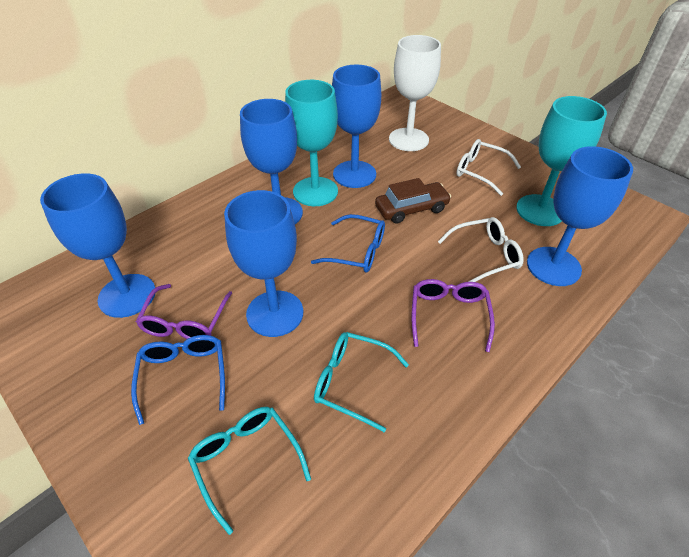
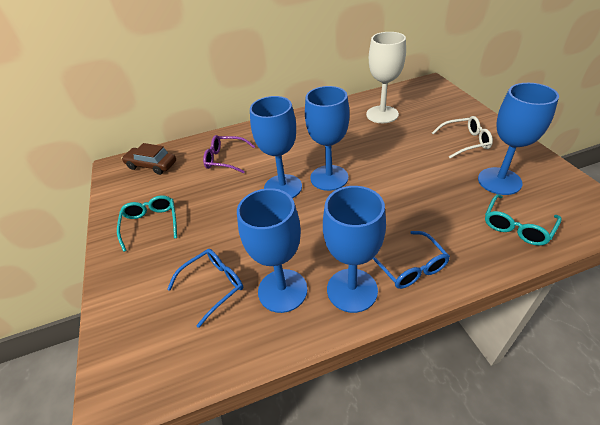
purple glasses: [136,284,232,339] [411,279,495,352] = 2 -> [203,135,255,173] = 1
turquoise goblet: [285,80,338,206] [516,96,607,226] = 2 -> none = 0
white glasses: [438,217,524,282] [456,139,521,196] = 2 -> [432,116,493,158] = 1

